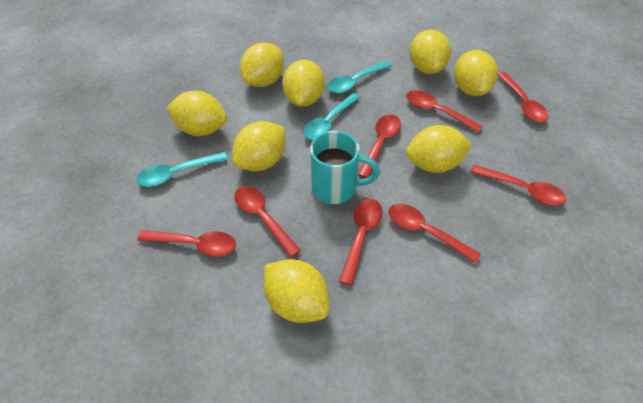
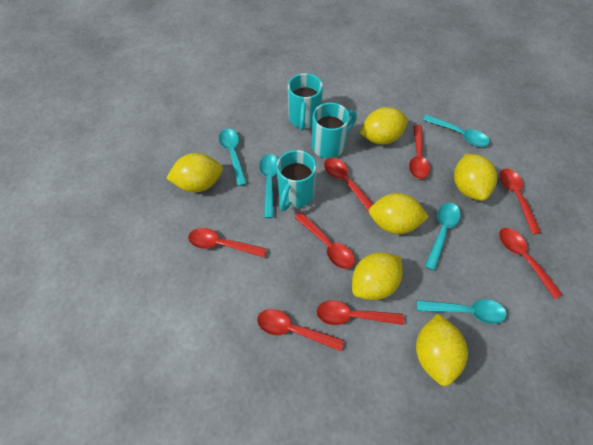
turquoise mug: [310,131,380,204] = 1 -> [276,150,316,211] [288,73,323,130] [311,103,357,159] = 3
turquoise spoon: [136,152,228,187] [303,93,361,140] [328,61,392,93] = 3 -> [219,128,247,186] [259,154,278,218] [417,299,507,324] [423,114,490,147] [425,203,460,271] = 5
yellow lemon: [166,91,227,136] [232,121,285,171] [240,43,284,87] [264,259,329,323] [282,60,325,106] [406,125,472,173] [410,30,451,74] [454,50,498,96] = 8 -> [166,153,223,192] [352,252,402,300] [360,107,408,145] [369,193,429,234] [416,314,468,386] [454,154,497,201] = 6

